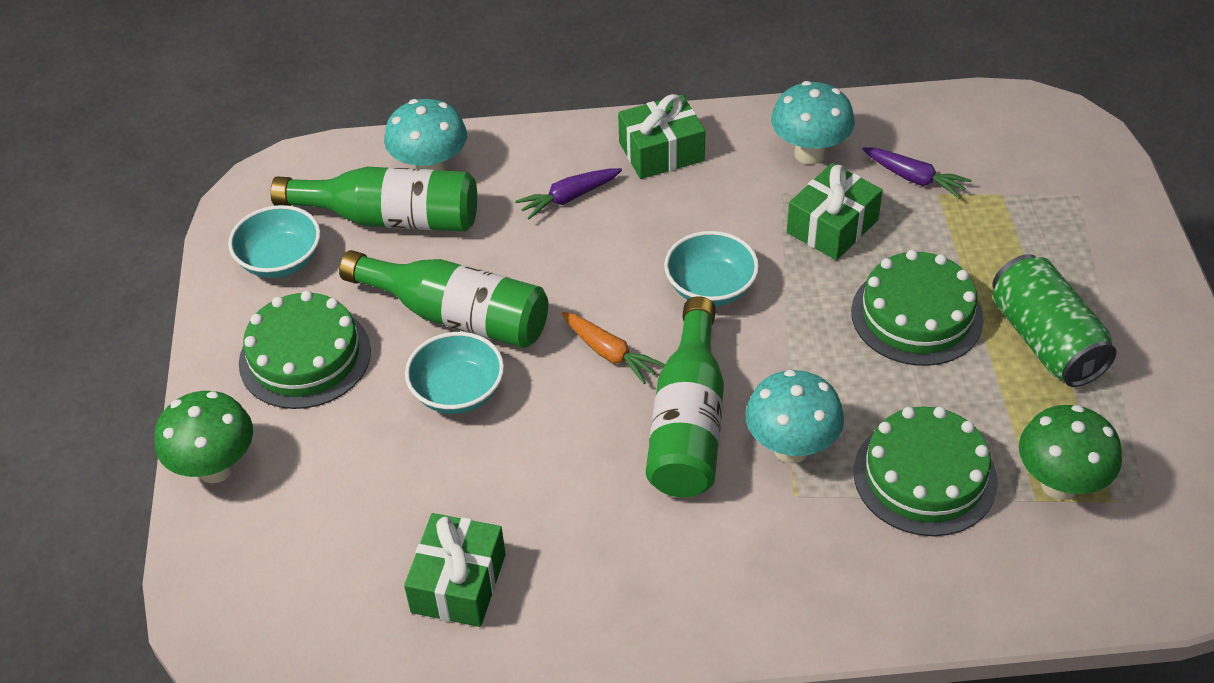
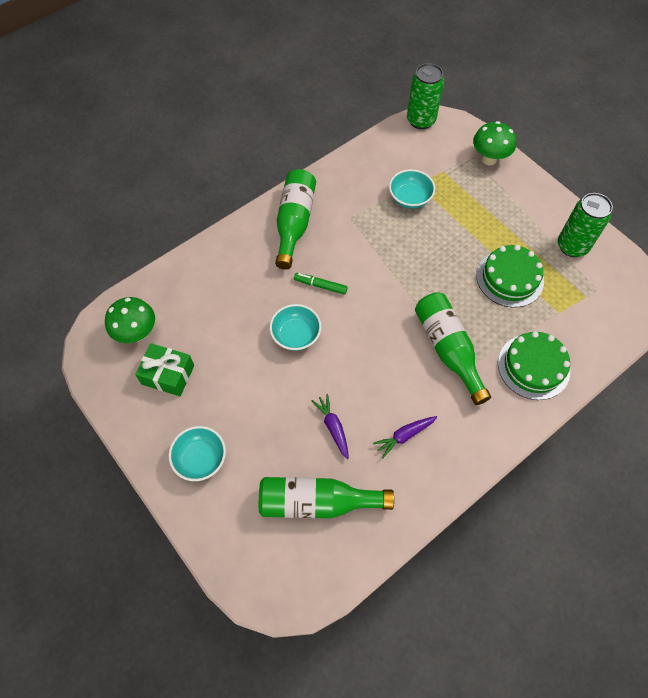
green cake: [239,291,371,409] [851,250,984,366] [854,406,998,536] = 3 -> [476,245,544,308] [498,331,570,400] = 2
green can: [992,254,1117,387] = 1 -> [407,63,444,129] [558,193,613,257] = 2
green gift: [404,513,506,627] [618,94,705,179] [787,163,883,260] = 3 -> [135,343,194,396] = 1
green marker: none = 0 -> [294,273,348,294] = 1
orange carrot: [562,312,665,384] = 1 -> none = 0
turquoise mushroom: [384,99,467,171] [746,370,844,463] [771,81,855,165] = 3 -> none = 0

